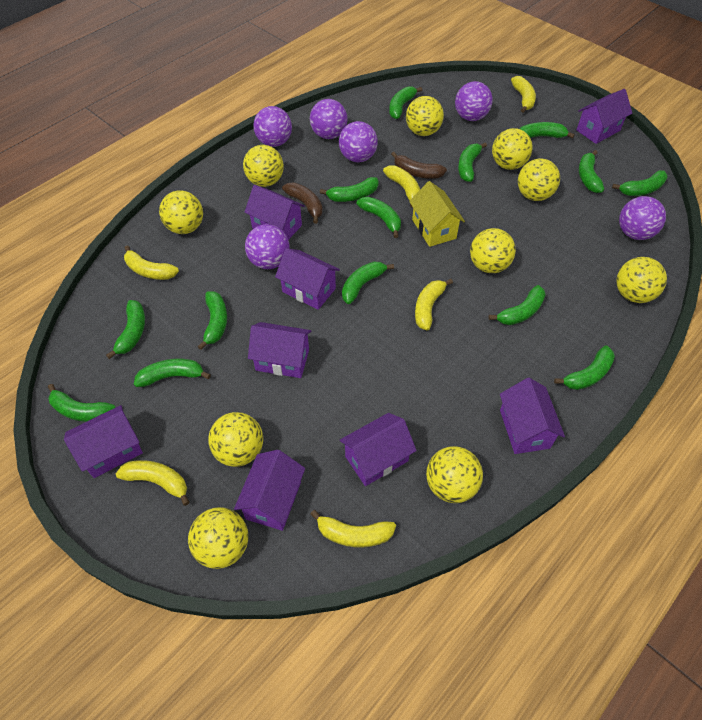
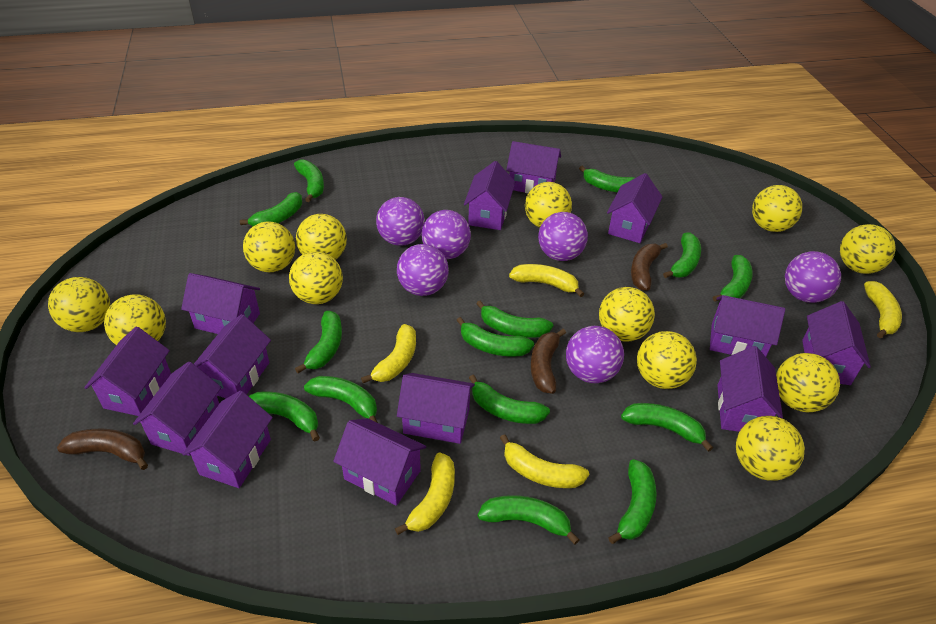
brown banana: [282,182,323,224] [391,152,447,179] = 2 -> [57,428,148,470] [531,329,566,394] [631,243,668,291] = 3
purple house: [64,405,143,478] [234,450,305,531] [245,185,305,240] [248,322,311,378] [275,248,340,310] [340,413,417,486] [500,378,565,454] [576,89,632,144] = 8 -> [84,327,171,416] [133,361,221,456] [181,273,260,334] [182,391,273,488] [194,314,271,398] [333,418,426,506] [397,373,475,444] [464,161,515,230] [506,141,561,193] [607,173,662,243] [710,295,785,357] [717,346,783,432] [802,301,871,385] = 13
yellow ball: [159,190,203,234] [188,507,248,569] [208,412,263,467] [243,145,284,187] [406,96,444,136] [426,446,483,503] [470,228,516,273] [492,128,533,170] [518,158,560,201] [616,257,667,303] = 10 -> [48,277,110,332] [104,294,166,345] [243,222,295,272] [289,252,343,304] [296,214,347,260] [525,182,572,228] [599,287,655,342] [637,331,697,389] [736,416,805,481] [752,185,802,232] [776,353,840,412] [840,224,896,274] = 12
yellow banana: [116,460,190,506] [124,245,179,280] [310,510,396,547] [383,166,420,207] [415,279,453,331] [511,76,536,112] = 6 -> [361,324,416,383] [395,452,455,535] [500,434,589,488] [509,264,584,297] [864,281,902,338] = 5
yellow house: [409,181,465,247] = 1 -> none = 0

